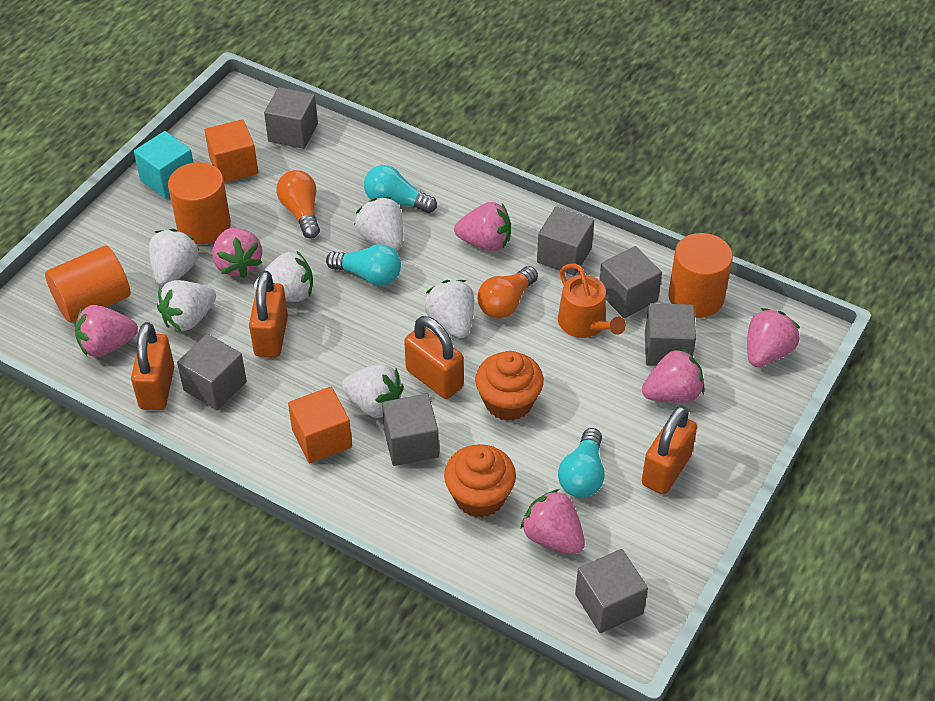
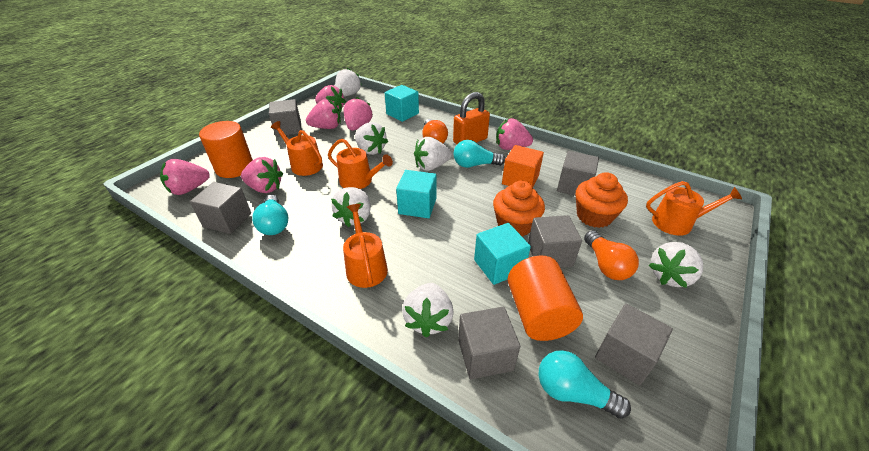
grey cube: [177,334,247,410] [264,87,318,149] [382,394,439,466] [537,206,594,276] [575,549,648,633] [600,246,662,318] [645,303,696,366] = 7 -> [190,182,251,234] [269,99,301,137] [458,307,520,379] [528,215,582,268] [557,151,599,196] [595,304,673,385] = 6
orange cube: [204,119,258,183] [288,387,352,463] = 2 -> [502,145,544,188] = 1
orange cylinder: [45,246,131,323] [168,162,231,244] [668,233,733,318] = 3 -> [199,121,253,178] [508,256,583,341] = 2
orange padlock: [131,322,174,410] [249,271,288,357] [404,316,464,399] [642,406,697,495] = 4 -> [453,92,490,144] = 1
orange watering can: [558,263,626,338] = 1 -> [271,121,323,176] [328,139,393,189] [343,204,388,288] [646,181,742,236] = 4
turquoise cube: [134,131,193,199] = 1 -> [385,85,419,122] [396,170,437,218] [474,223,531,285] = 3

